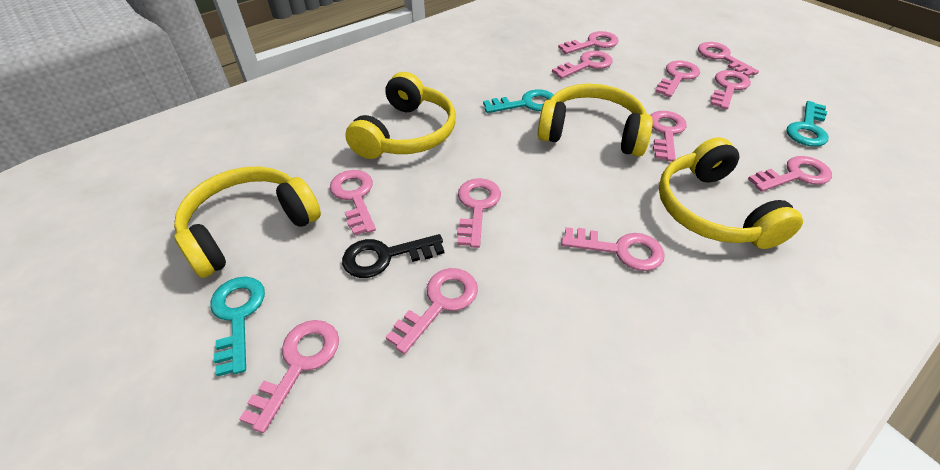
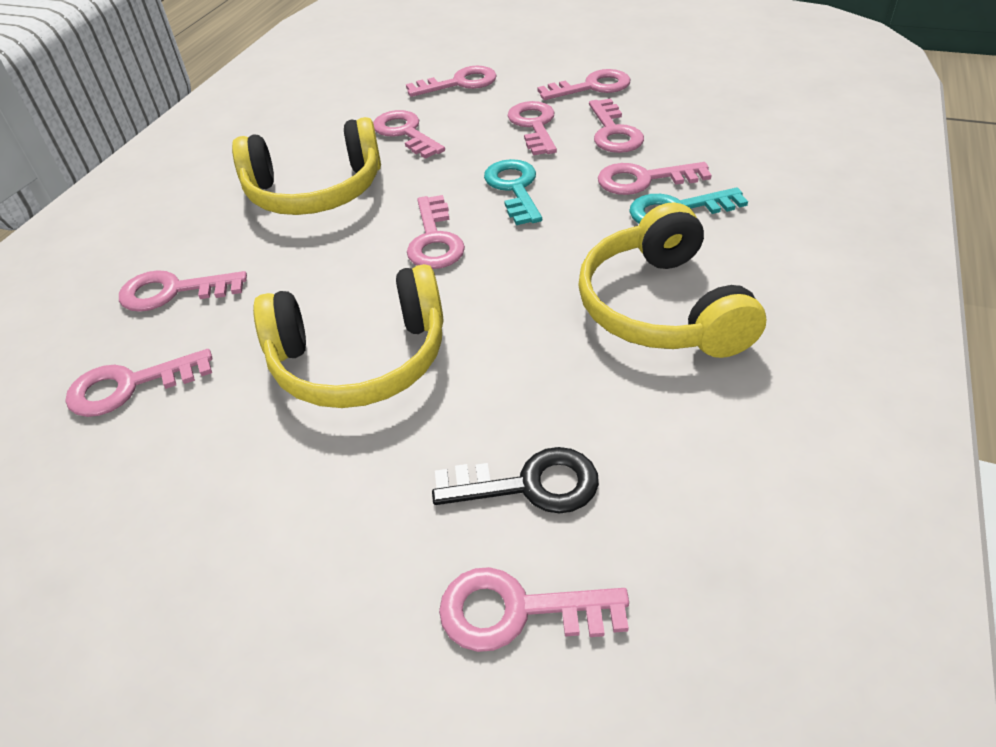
pink key: [239,320,339,433] [330,170,376,236] [386,268,478,354] [457,178,501,248] [552,51,613,79] [558,31,619,54] [561,227,665,271] [650,111,687,162] [655,61,700,97] [698,42,759,77] [710,70,751,110] [748,156,832,192] = 12 -> [66,349,212,417] [119,270,247,312] [373,110,445,159] [406,66,497,97] [407,195,465,269] [439,567,629,652] [508,101,557,155] [537,69,630,100] [589,98,644,153] [598,162,712,195] = 10
turquoise key: [210,276,265,377] [483,90,554,113] [786,101,828,147] = 3 -> [484,159,542,225] [629,187,748,224] = 2
yellow headphones: [174,167,321,278] [345,72,456,159] [538,84,653,156] [659,137,803,249] = 4 -> [232,117,381,215] [253,264,443,408] [578,202,766,358] = 3

